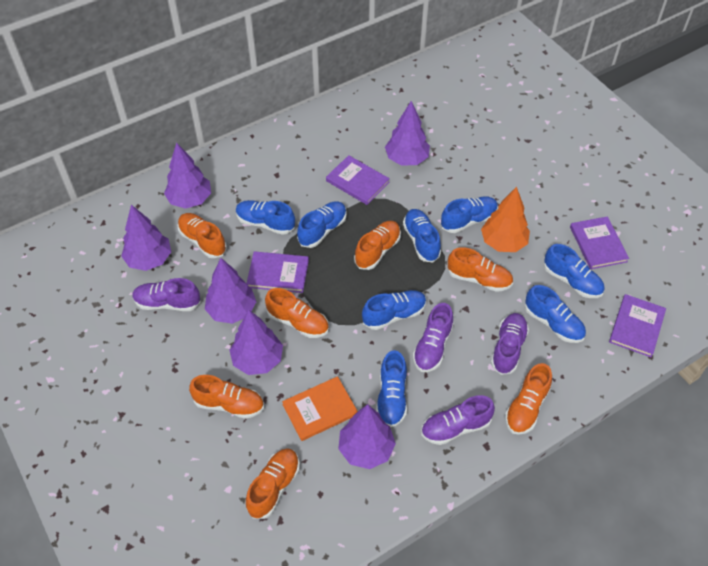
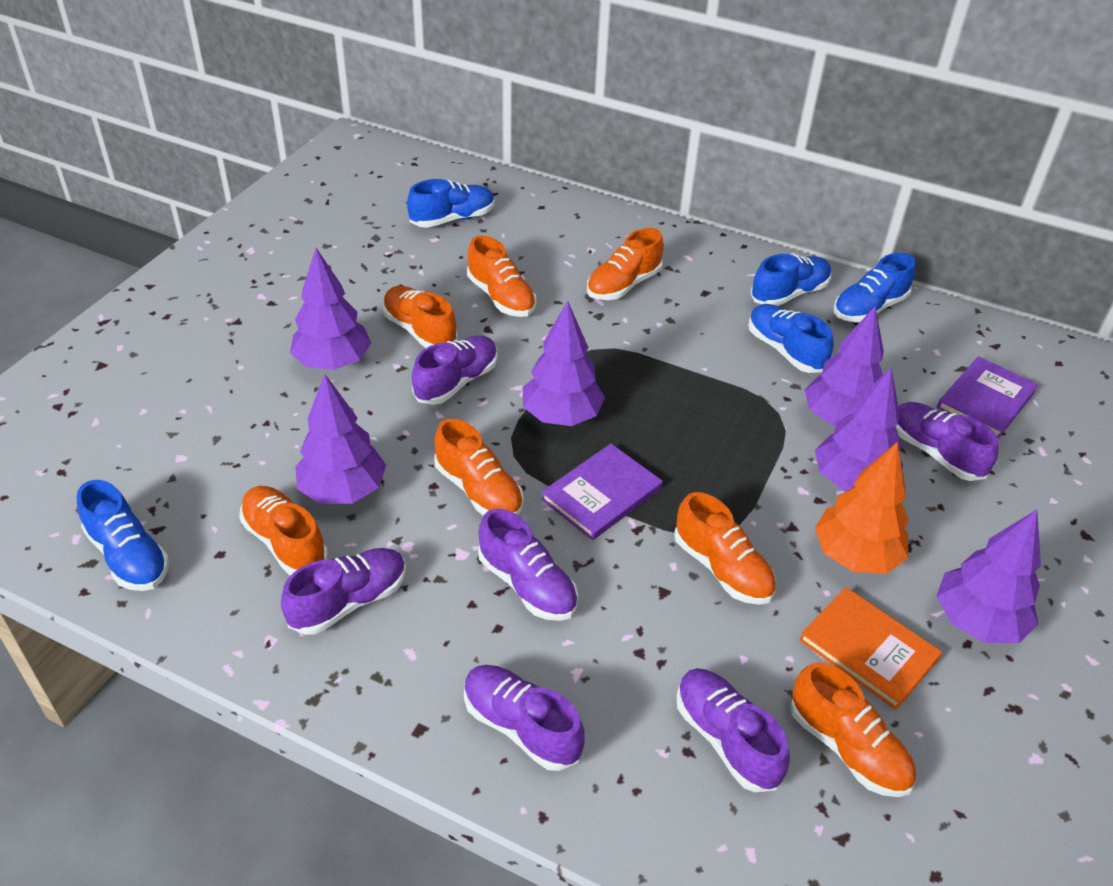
blue shoe: [236,200,295,235] [297,201,347,248] [362,290,426,330] [376,350,407,427] [403,209,441,262] [441,196,498,233] [525,285,586,343] [544,244,604,298] = 8 -> [77,480,169,591] [407,179,495,228] [748,304,834,373] [751,254,832,306] [834,253,916,322] = 5
purple book: [246,251,309,293] [326,155,390,205] [570,216,629,269] [609,294,666,357] = 4 -> [541,443,663,540] [937,356,1038,439] = 2
purple shoe: [132,278,201,311] [413,303,454,372] [421,395,495,445] [491,313,529,375] = 4 -> [281,548,406,635] [412,335,497,405] [464,665,585,771] [478,509,578,621] [676,668,790,792] [895,402,999,481] = 6

